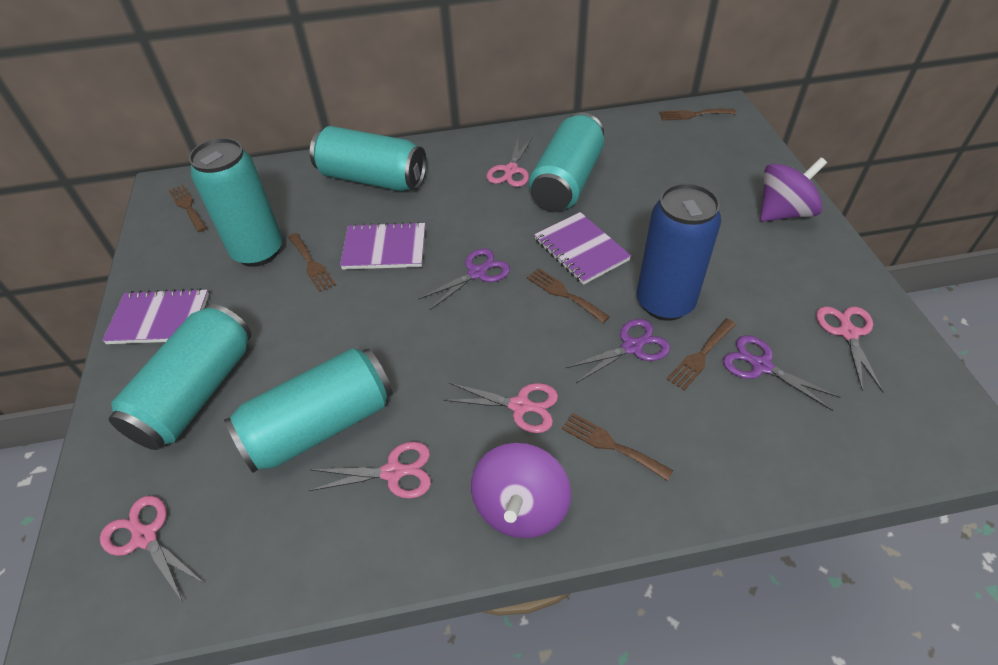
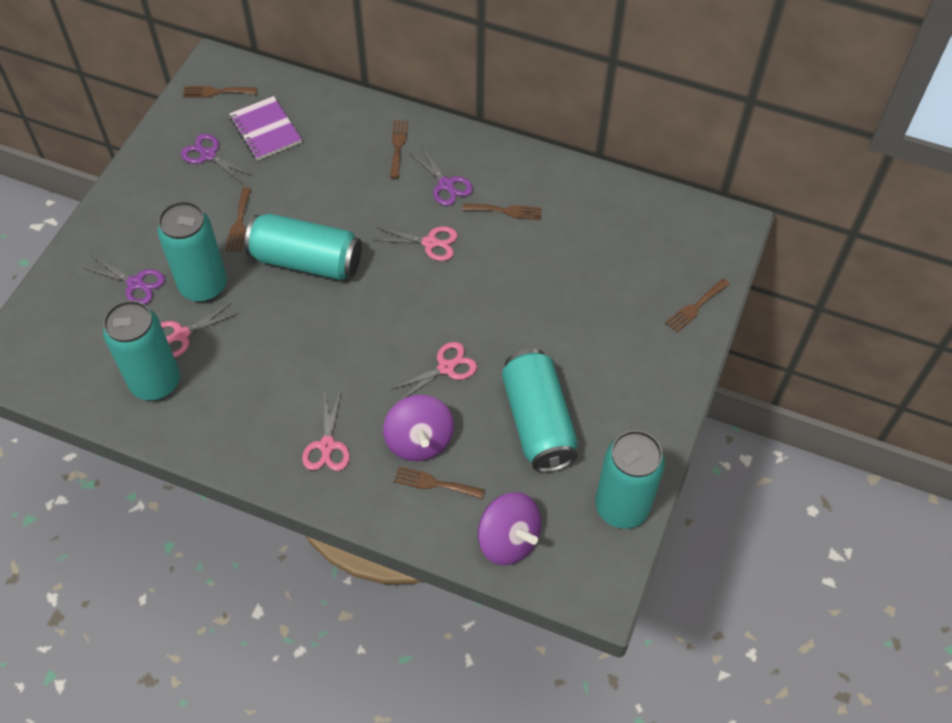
blue can: [637,183,721,321] = 1 -> none = 0
pink scissors: [100,496,204,602] [308,442,431,498] [443,382,558,433] [486,138,532,187] [816,306,884,393] = 5 -> [160,303,239,358] [302,391,350,471] [373,226,458,261] [390,342,477,401] = 4
purple notebook: [102,288,209,344] [340,222,425,270] [534,212,631,285] = 3 -> [229,96,302,161] = 1

